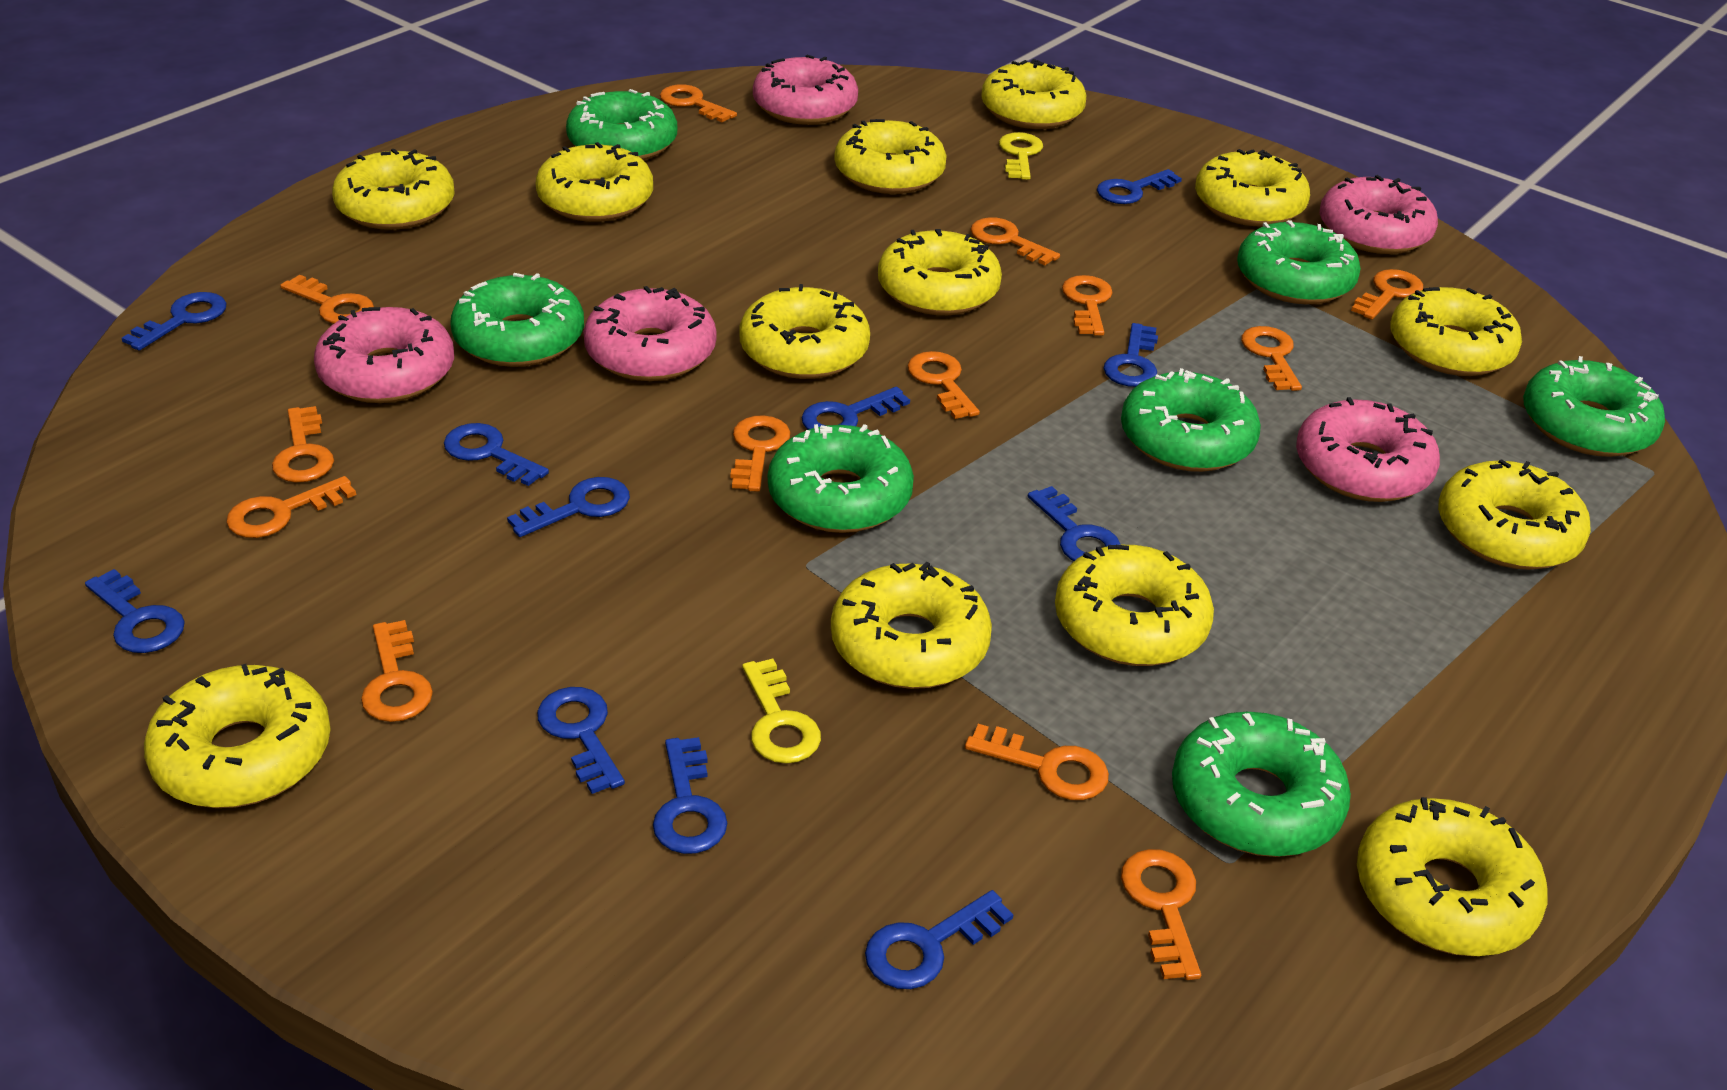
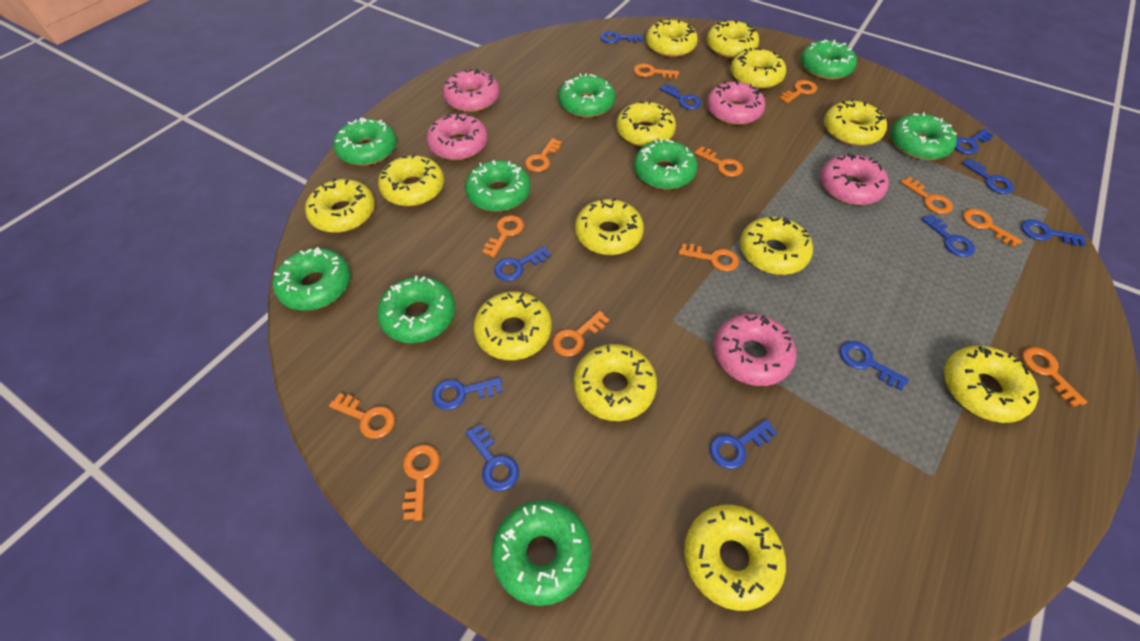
green donut: [450,273,584,367] [566,89,677,160] [768,424,914,533] [1121,368,1261,472] [1172,712,1351,857] [1237,220,1361,304] [1523,356,1665,457] = 7 -> [273,247,351,310] [333,117,397,166] [377,276,455,343] [465,160,531,212] [492,500,591,606] [559,73,615,118] [634,139,697,189] [801,40,857,80] [890,112,957,160] = 9
orange key: [226,476,356,538] [272,406,334,483] [280,275,374,324] [361,620,433,722] [660,84,737,122] [731,415,790,492] [907,351,980,419] [965,724,1109,800] [971,217,1060,265] [1062,275,1113,336] [1121,849,1201,980] [1241,326,1302,391] [1351,269,1423,320] = 13 -> [329,393,395,439] [402,444,440,521] [482,215,524,258] [525,138,562,172] [552,311,609,357] [633,63,679,79] [678,243,739,272] [694,147,743,177] [779,80,817,104] [900,177,953,214] [963,208,1022,248] [1022,347,1087,408] = 12
yellow key: [742,659,821,764] [999,132,1043,180] = 2 -> none = 0

